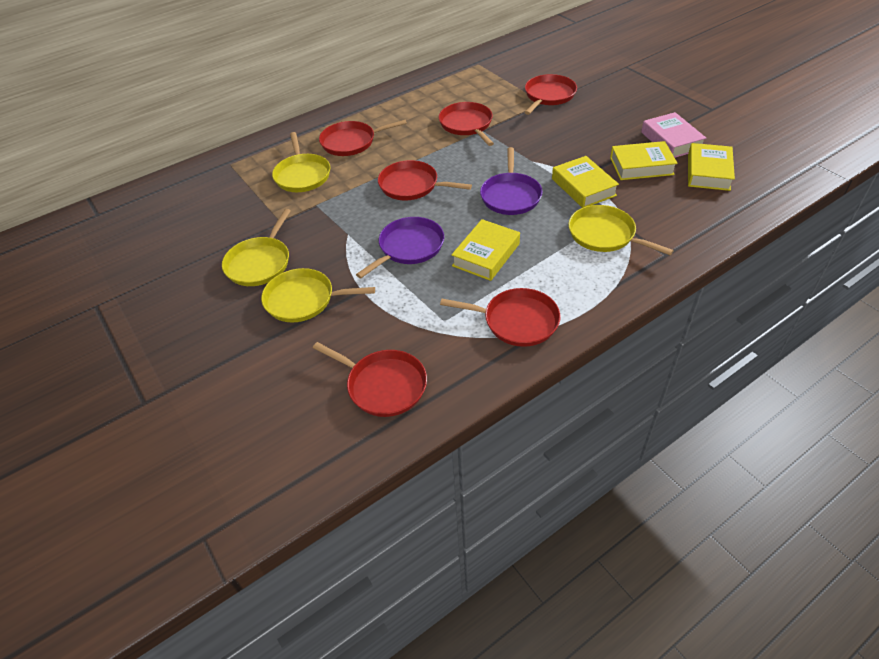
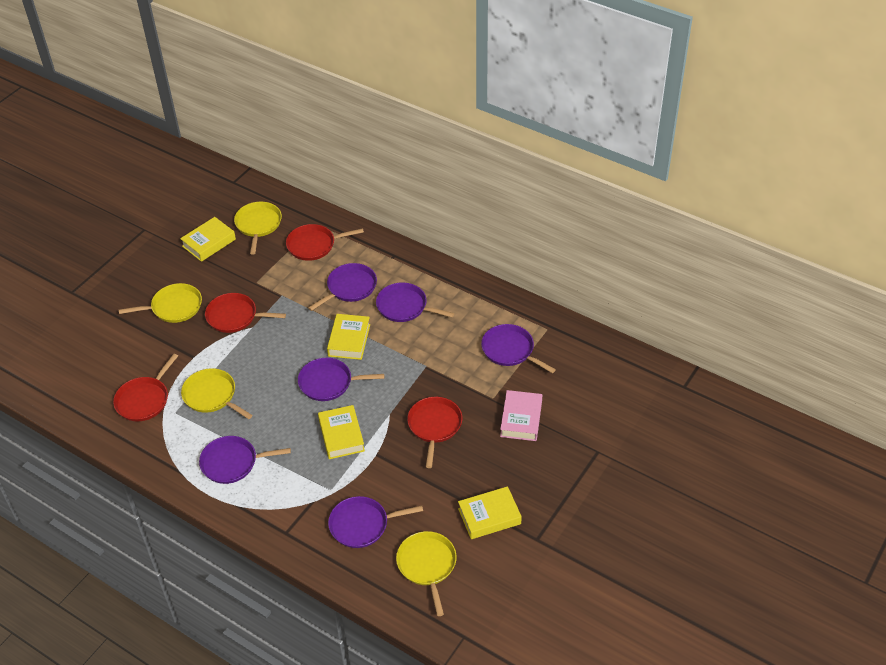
purple pan: [356,217,444,278] [480,147,542,215] = 2 -> [199,436,291,484] [298,358,384,401] [308,263,377,311] [328,496,423,548] [376,282,454,322] [481,324,556,373] = 6
red pan: [313,342,427,417] [319,120,407,156] [378,160,472,200] [439,102,494,146] [440,288,560,347] [524,74,577,115] = 6 -> [113,354,178,421] [205,293,286,333] [286,224,364,261] [407,397,462,468] = 4

